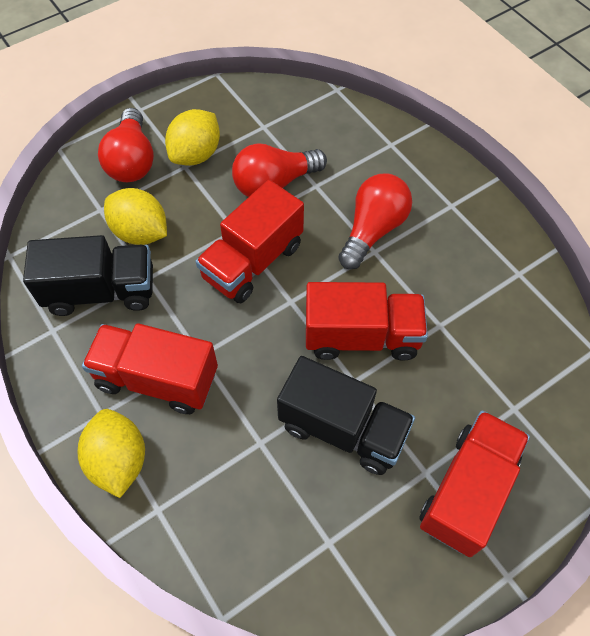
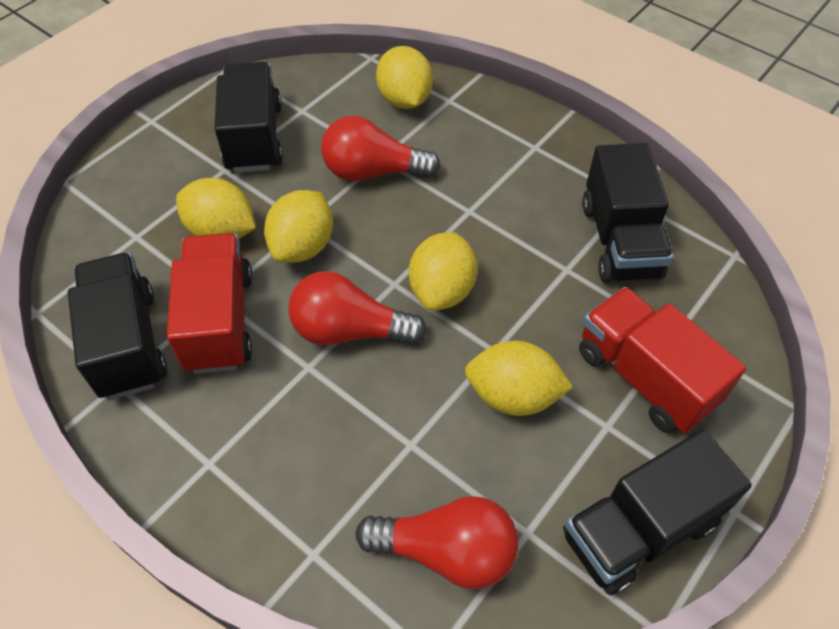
black truck: [23,235,153,316] [277,356,415,475] = 2 -> [68,253,167,399] [215,62,283,173] [563,429,752,595] [582,143,673,282] = 4
red truck: [82,323,218,414] [195,180,304,303] [306,282,428,361] [419,410,530,557] = 4 -> [167,233,252,374] [579,287,746,433] = 2
yellow lemon: [78,409,145,498] [104,188,167,245] [165,109,220,166] = 3 -> [176,178,256,239] [264,190,333,263] [376,46,433,109] [409,232,477,311] [465,341,573,416] = 5

